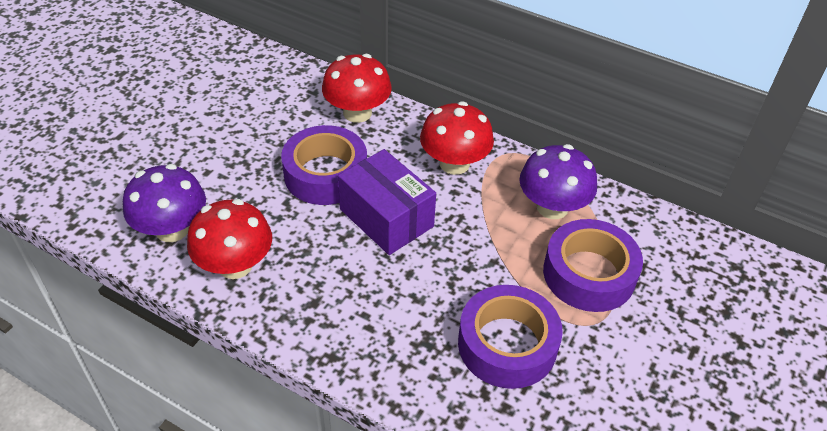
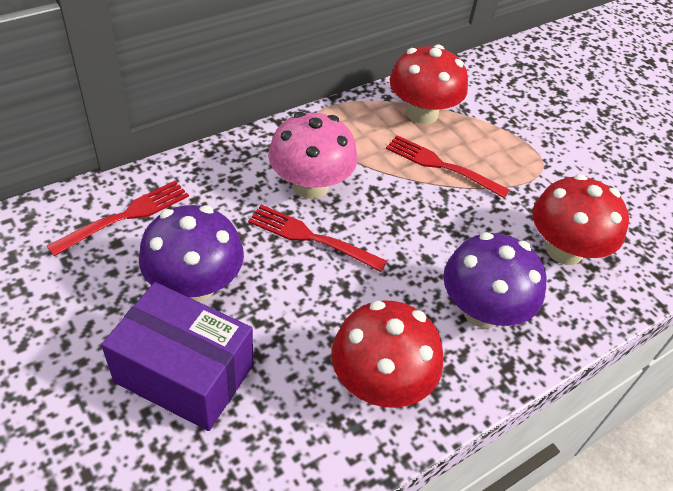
pink mushroom: none = 0 -> [268,112,357,199] = 1
purple tape: [281,125,367,205] [458,285,563,389] [543,219,643,312] = 3 -> none = 0
red fork: none = 0 -> [47,181,189,256] [248,205,387,272] [386,135,510,198] = 3

